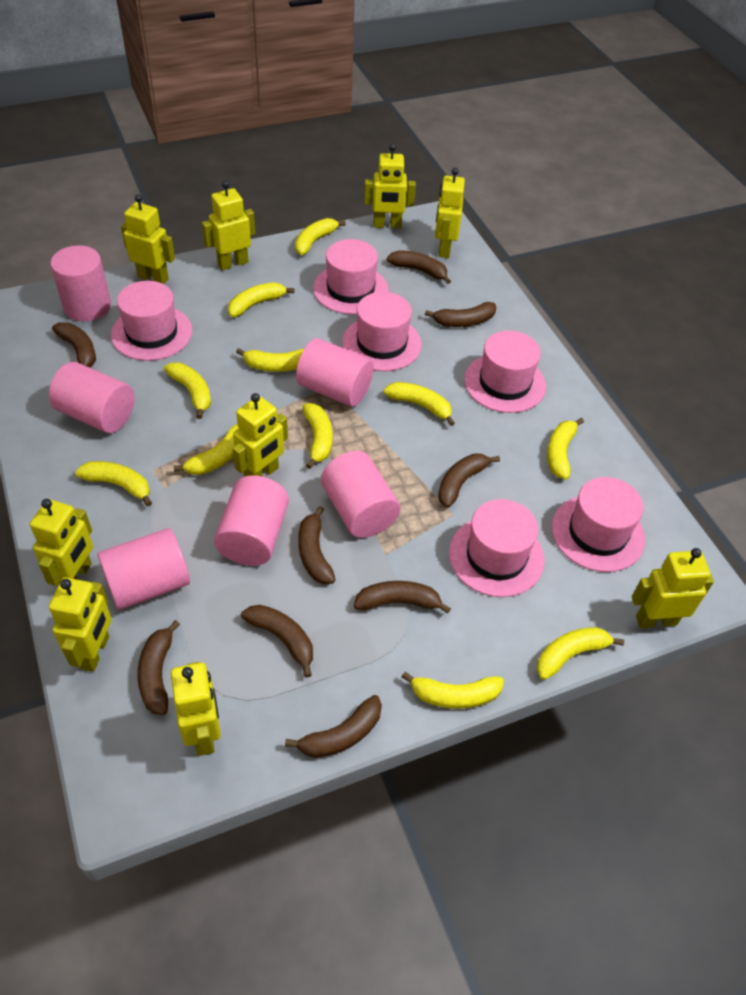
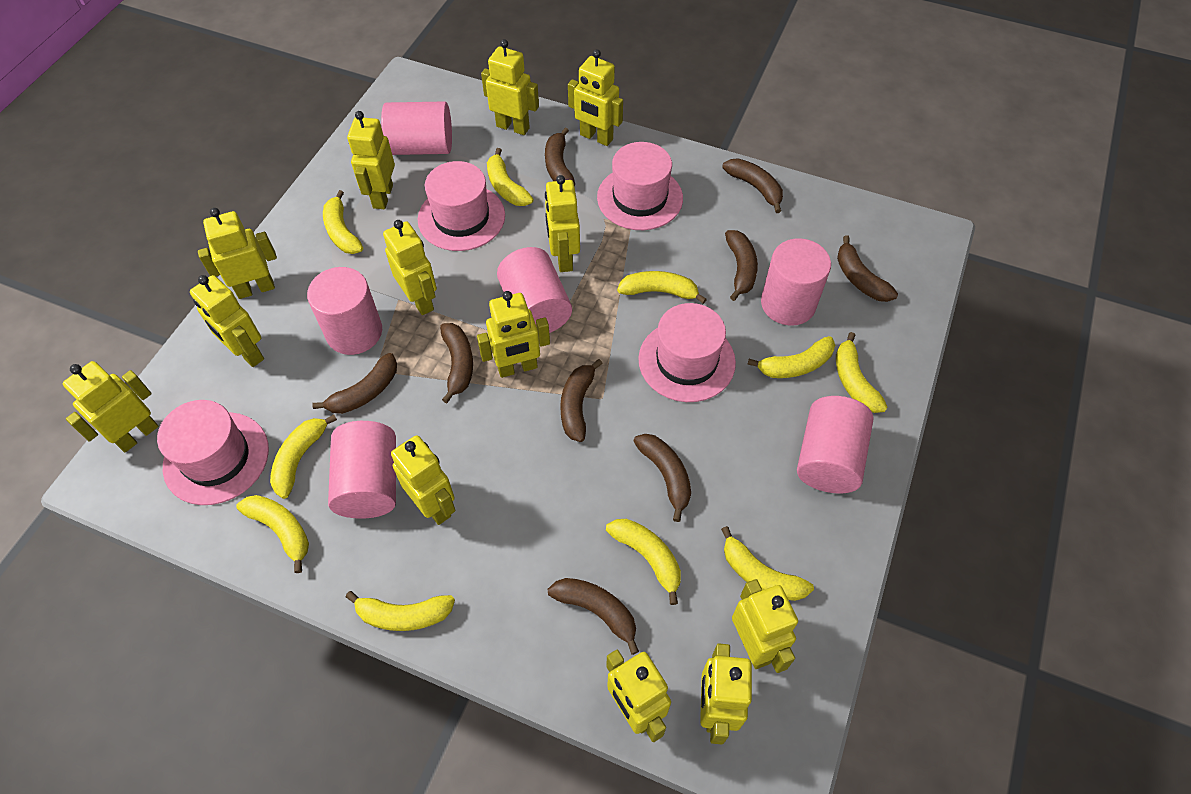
pink hat: [111,281,192,361] [313,239,388,314] [342,292,422,371] [449,499,545,597] [464,331,546,413] [552,477,645,572] = 6 -> [157,400,269,505] [418,161,505,251] [597,142,683,230] [638,303,736,402] = 4
yellow banana: [75,461,152,507] [164,363,211,419] [174,424,239,475] [228,282,294,317] [236,348,304,372] [295,218,346,255] [303,403,333,469] [384,382,455,426] [402,672,504,709] [537,627,624,680] [547,418,584,480] = 11 -> [236,495,309,573] [270,414,337,499] [323,190,363,254] [346,591,455,631] [487,148,534,206] [606,519,681,605] [617,271,707,304] [721,526,814,601] [747,336,835,378] [836,332,887,413] = 10
yellow robot: [30,499,93,586] [49,577,112,672] [121,194,175,284] [171,662,221,756] [202,181,255,270] [232,393,288,477] [364,144,416,229] [435,168,465,258] [632,548,714,628] = 9 -> [63,361,158,453] [190,275,264,367] [198,208,277,299] [347,111,395,209] [383,220,437,315] [391,435,456,525] [477,291,550,378] [481,39,539,135] [545,175,580,272] [568,49,623,146] [606,650,671,742] [700,643,752,745] [732,579,798,673] = 13

